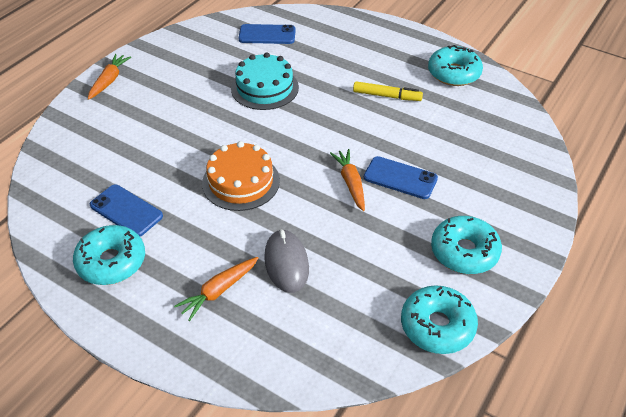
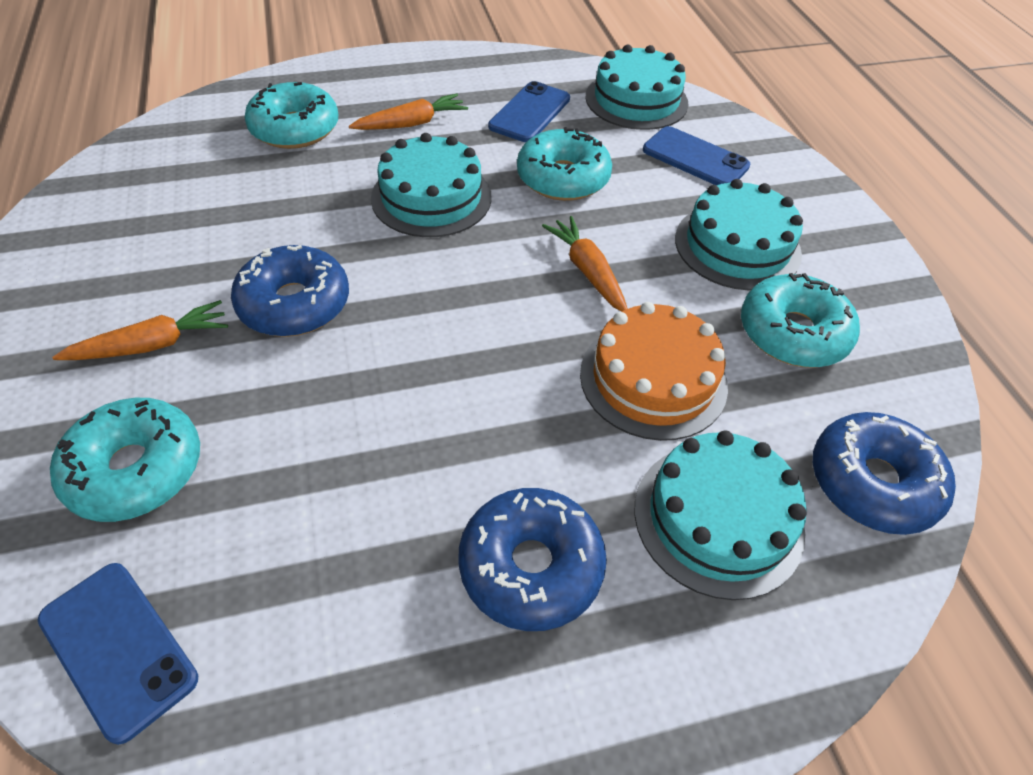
blue donut: none = 0 -> [231,245,349,337] [458,488,607,631] [813,412,956,535] = 3
grey mouse: [264,229,309,293] = 1 -> none = 0
turquoise cake: [231,52,299,110] = 1 -> [371,133,492,237] [585,45,689,130] [635,430,807,600] [675,179,803,290] = 4
yellow marker: [353,81,423,101] = 1 -> none = 0

